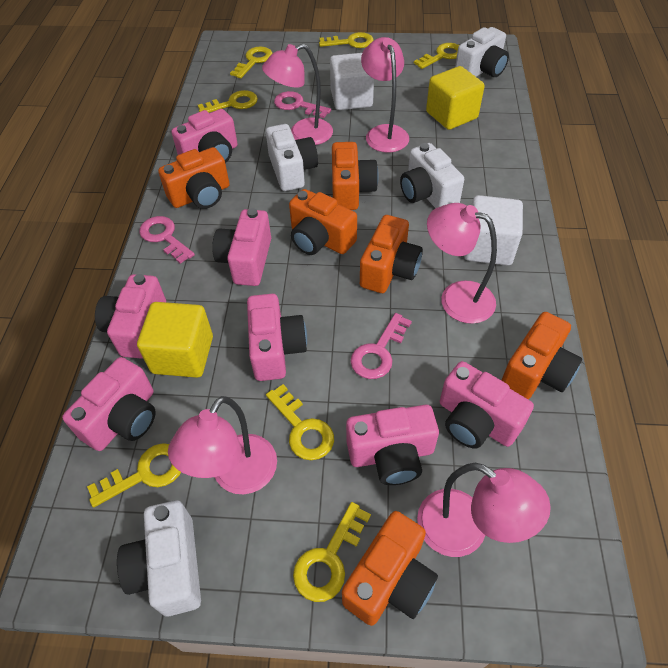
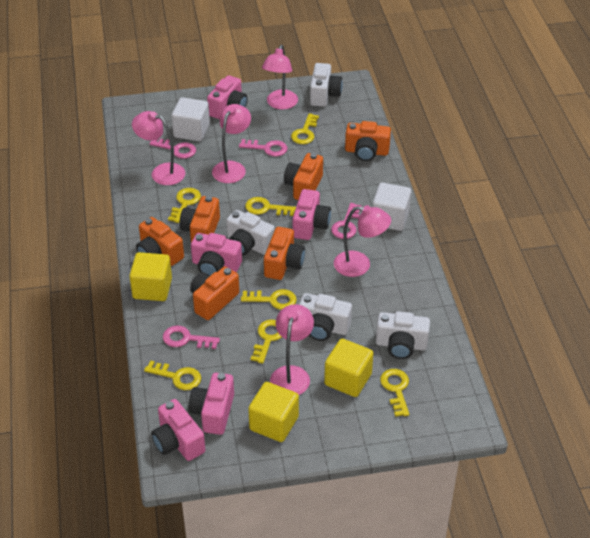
pink camera: [62,357,155,451] [95,274,166,359] [171,109,238,163] [212,208,271,286] [247,294,307,381] [346,405,439,485] [440,361,534,448] = 7 -> [151,399,205,461] [189,373,234,435] [191,233,242,276] [207,75,248,119] [293,189,331,240] = 5
pink key: [139,216,195,264] [274,91,331,118] [350,313,412,379] = 3 -> [149,139,196,158] [163,326,220,349] [239,139,287,157] [331,203,362,239] = 4
yellow cube: [137,302,213,378] [426,66,485,130] = 2 -> [129,252,172,301] [248,382,299,442] [324,339,373,397] = 3

